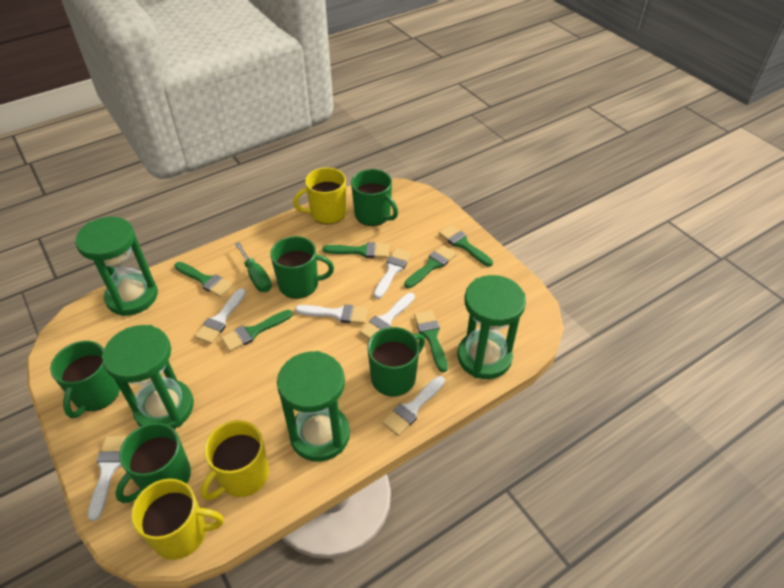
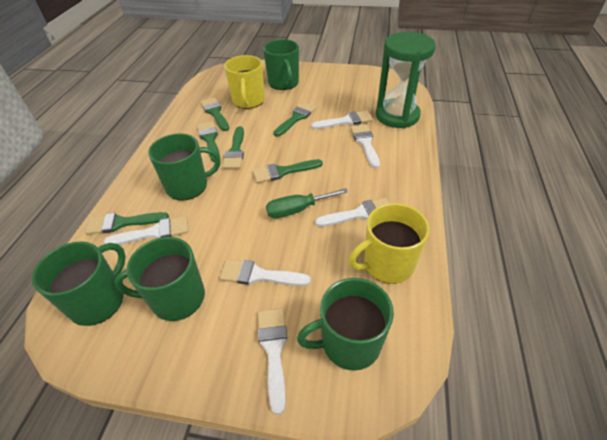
green hourglass: [75,217,158,316] [102,325,194,429] [277,351,350,462] [457,275,526,379] = 4 -> [376,32,436,128] = 1
yellow mug: [131,479,224,560] [201,420,269,500] [293,168,346,224] = 3 -> [224,55,265,109] [348,203,430,284] = 2

